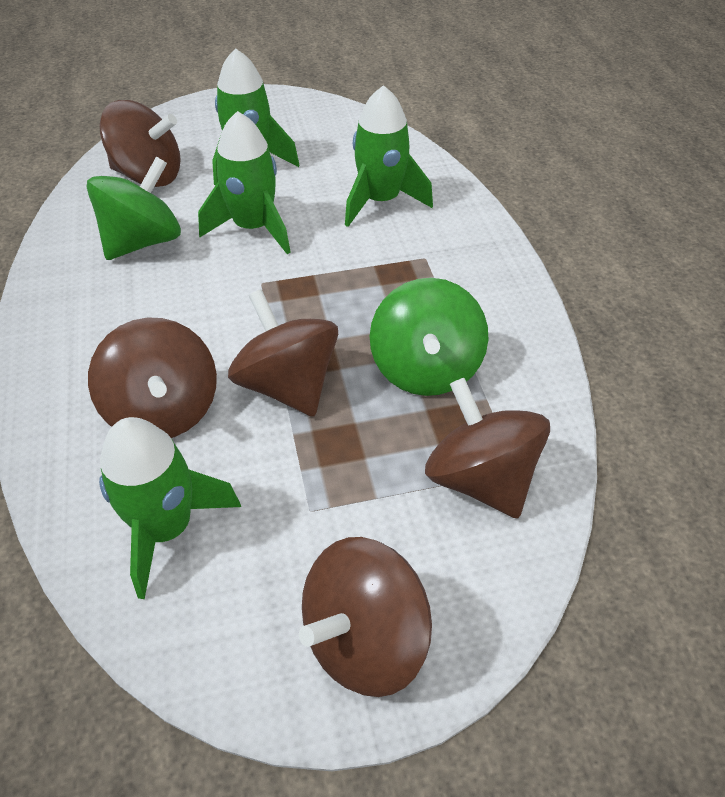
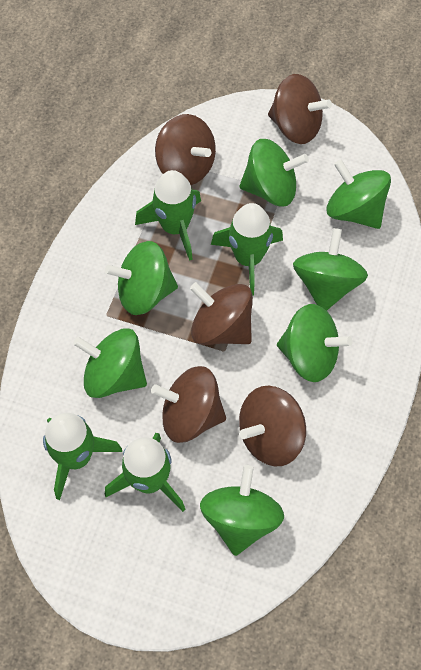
green spinning top: [87,157,181,260] [370,278,489,396] = 2 -> [73,328,147,398] [105,241,178,315] [200,465,284,556] [239,139,309,206] [277,304,353,382] [293,228,368,311] [326,159,391,229] = 7

